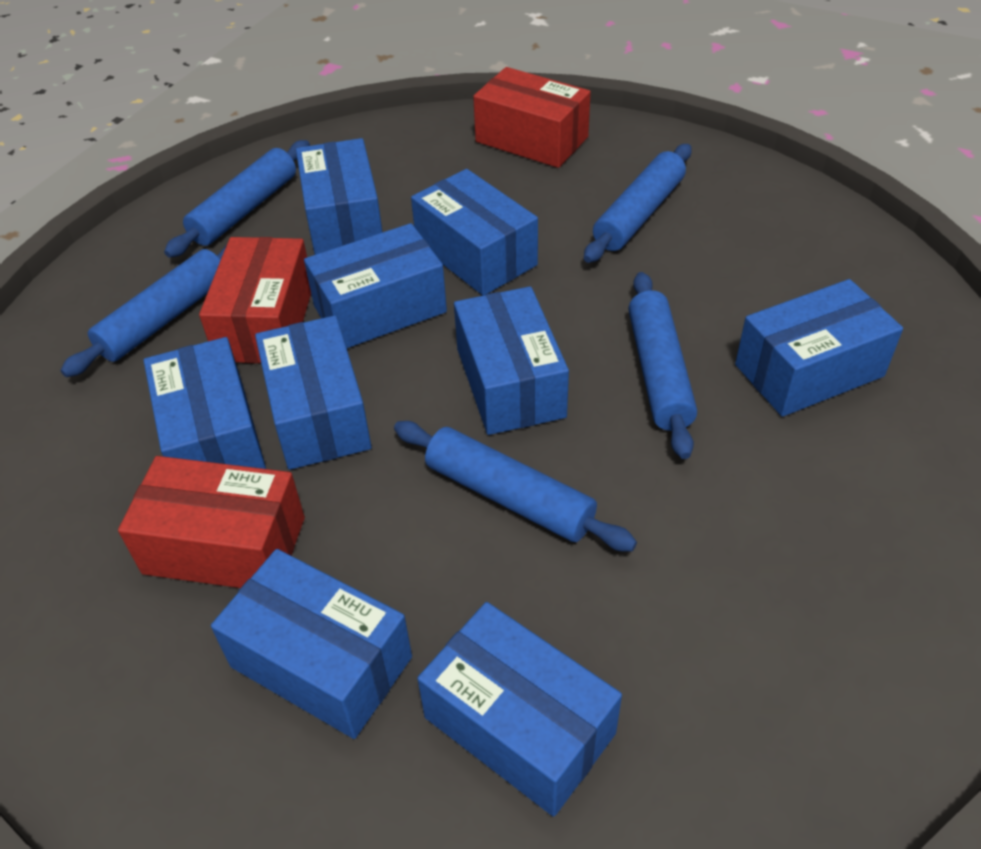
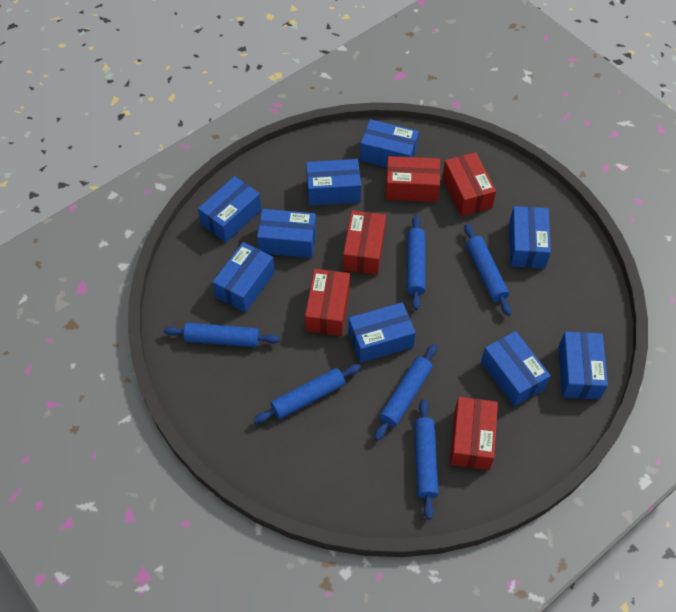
blue rolling pin: [60,244,227,377] [164,140,310,258] [394,421,637,552] [584,144,692,263] [629,272,697,459] = 5 -> [164,323,280,347] [254,364,361,423] [374,344,437,441] [407,215,426,310] [414,399,439,519] [464,224,512,316] = 6
red box: [118,456,305,588] [199,237,311,364] [473,67,591,168] = 3 -> [305,269,350,336] [343,210,386,275] [386,156,440,202] [442,152,496,216] [450,397,498,470] = 5

